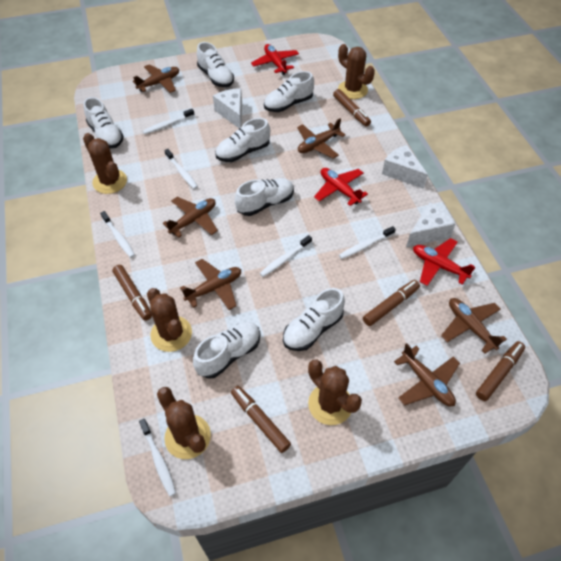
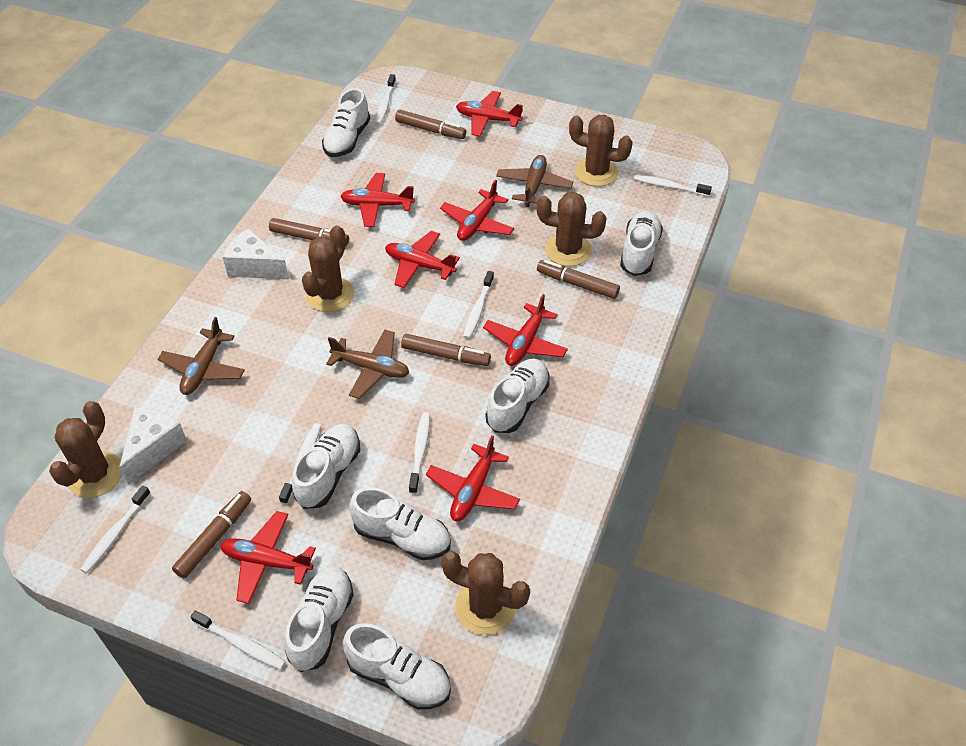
brown plane: [133,64,179,93] [163,197,218,238] [180,259,241,310] [297,118,345,159] [394,343,460,406] [441,298,507,354] = 6 -> [158,317,245,395] [326,330,409,399] [496,155,573,207] = 3
red plane: [251,44,299,75] [314,168,368,206] [413,238,476,286] = 3 -> [220,511,316,604] [340,173,415,227] [385,231,460,288] [426,436,520,521] [440,180,514,241] [456,91,523,136] [483,294,568,366] = 7
white cheese: [213,88,242,128] [382,145,428,189] [406,203,456,247] = 3 -> [119,407,187,485] [223,228,289,279] = 2
white toothbrush: [100,211,135,258] [139,419,176,497] [143,109,194,134] [164,149,198,189] [260,235,312,277] [339,226,396,259] = 6 -> [80,486,151,573] [190,610,286,670] [279,423,321,504] [375,74,396,125] [409,412,430,494] [463,271,494,339] [634,175,712,197] = 7

